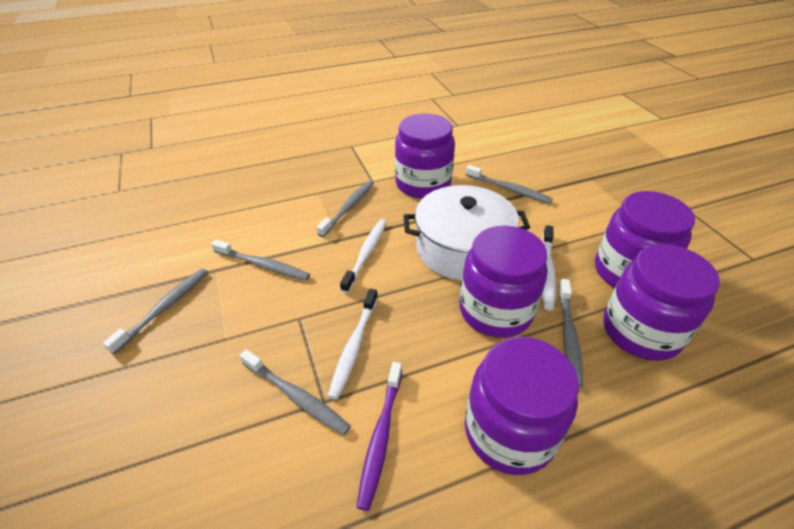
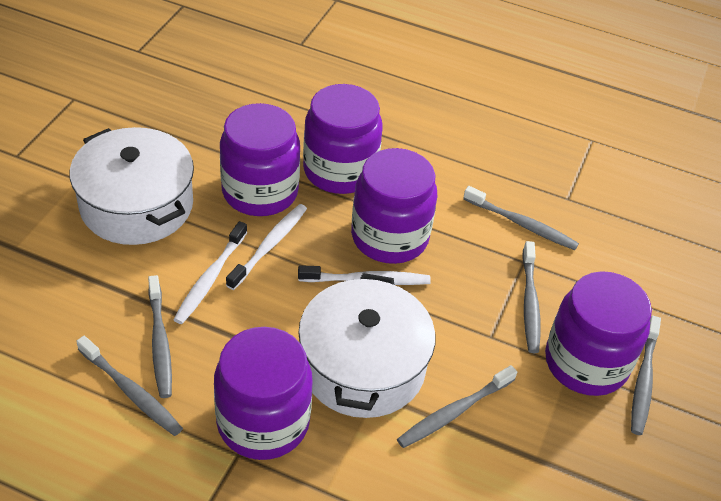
purple toothbrush: [356,362,402,511] = 1 -> none = 0
white pot: [403,185,530,280] = 1 -> [70,127,194,245] [298,273,435,418] = 2

